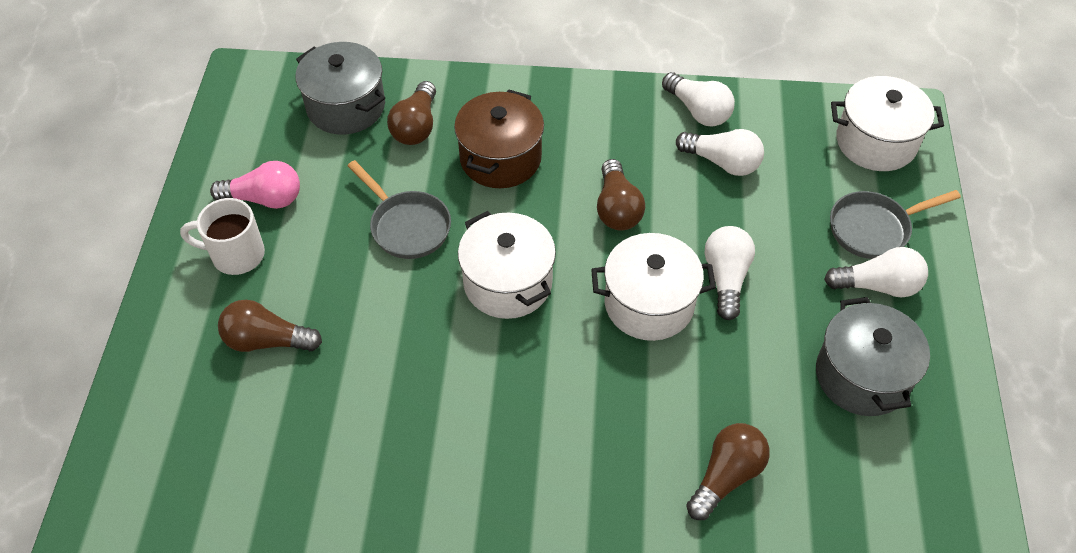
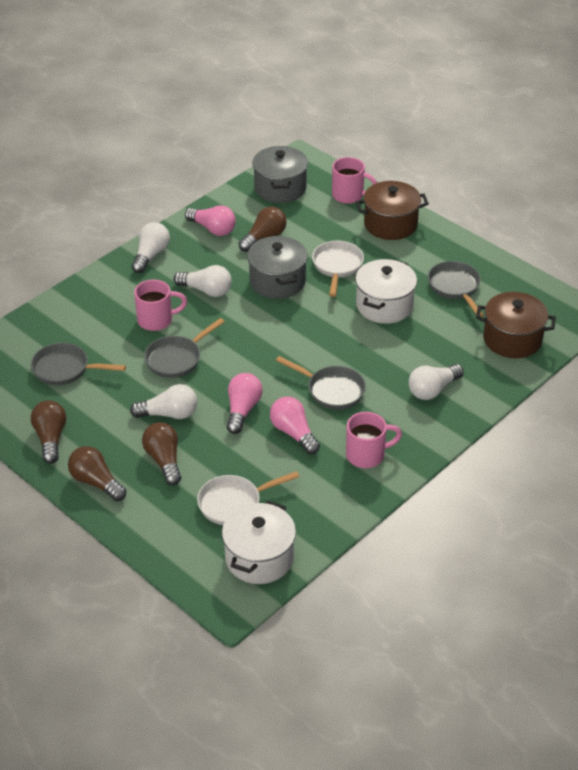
brown pot: [454,90,544,188] = 1 -> [356,181,429,240] [476,292,556,358] = 2
grey pan: [348,160,451,259] [830,190,961,259] = 2 -> [31,343,126,385] [144,318,225,378] [276,356,366,410] [428,261,484,317] = 4
pink light bulb: [210,161,300,209] = 1 -> [185,205,236,236] [227,373,263,434] [270,397,320,454] = 3
pink mug: none = 0 -> [134,280,187,331] [332,157,377,204] [346,412,402,468] = 3
white mug: [180,198,265,275] = 1 -> none = 0
white pan: none = 0 -> [197,471,300,525] [312,241,364,297] = 2
white pot: [458,211,556,319] [591,233,716,341] [831,76,944,171] = 3 -> [222,501,296,584] [355,259,417,324] = 2

